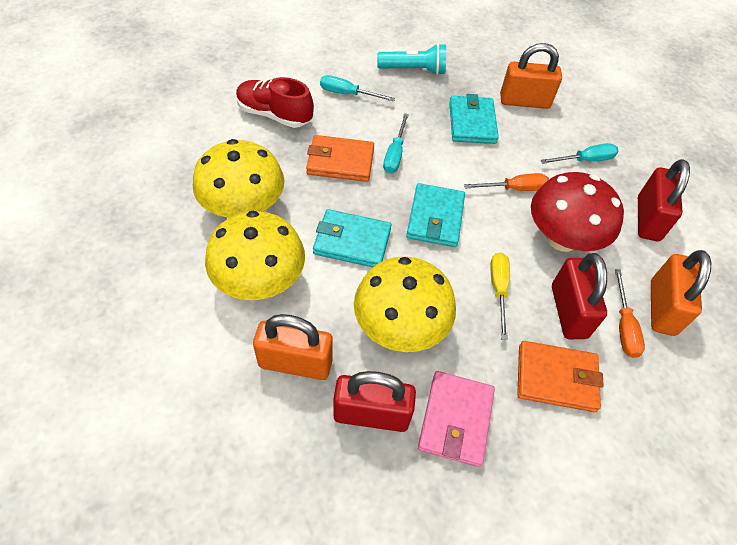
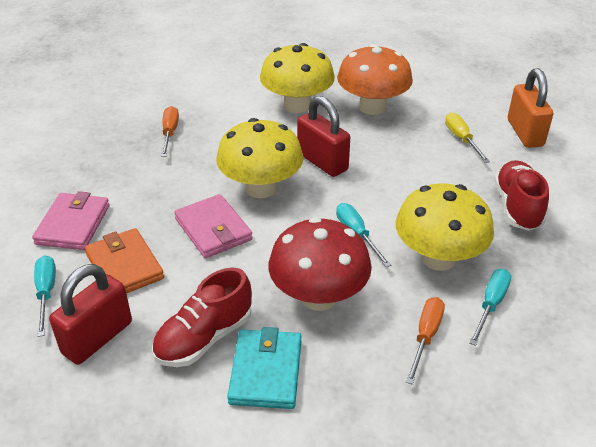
orange mushroom: none = 0 -> [337,44,413,115] = 1
orange padlock: [253,314,333,380] [500,43,562,109] [651,250,711,336] = 3 -> [508,68,553,148] = 1
orange wallet: [306,135,374,182] [517,341,604,412] = 2 -> [85,228,164,293] = 1
pink wallet: [418,371,495,467] = 1 -> [32,191,109,250] [174,194,253,258] = 2
red padlock: [333,371,416,432] [552,253,607,339] [638,159,690,241] = 3 -> [49,264,132,365] [297,96,350,177] = 2
red shoe: [236,77,314,128] = 1 -> [152,267,252,367] [494,160,549,231] = 2
turquoise flashlight: [377,43,446,75] = 1 -> none = 0
turquoise wallet: [313,209,392,267] [406,183,465,247] [449,94,499,144] = 3 -> [227,327,301,409] = 1

